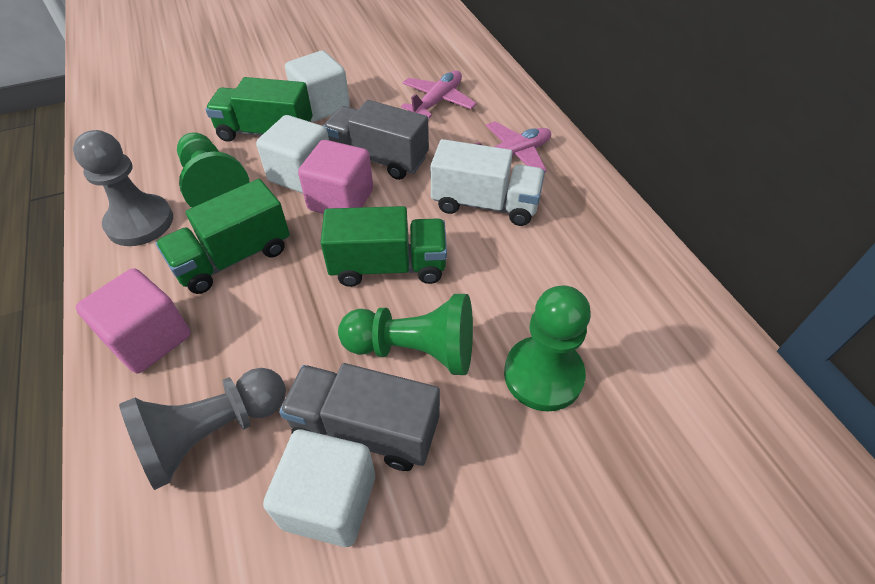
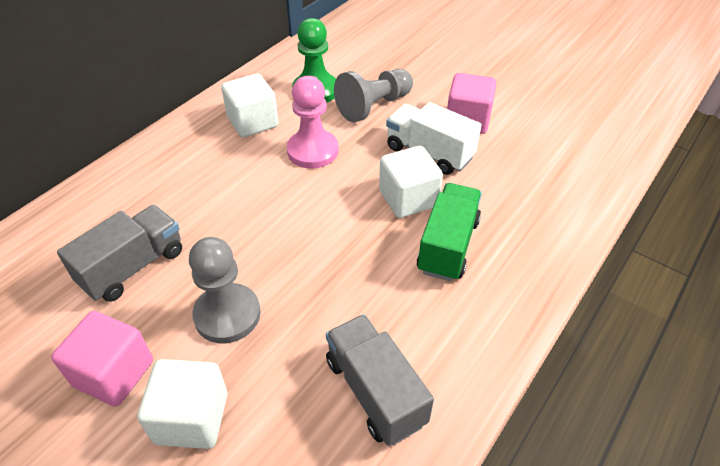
green pawn: [177,132,249,208] [338,294,473,375] [504,285,591,412] = 3 -> [292,18,336,103] = 1
green truck: [155,179,290,294] [205,77,313,142] [320,206,447,287] = 3 -> [417,183,482,281] = 1
pink pawn: none = 0 -> [287,76,339,169] = 1
pink plane: [401,70,477,118] [475,121,551,172] = 2 -> none = 0

